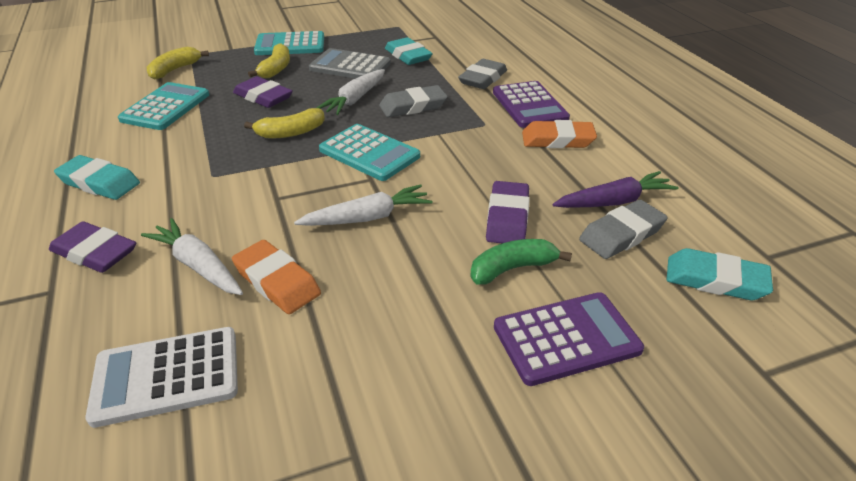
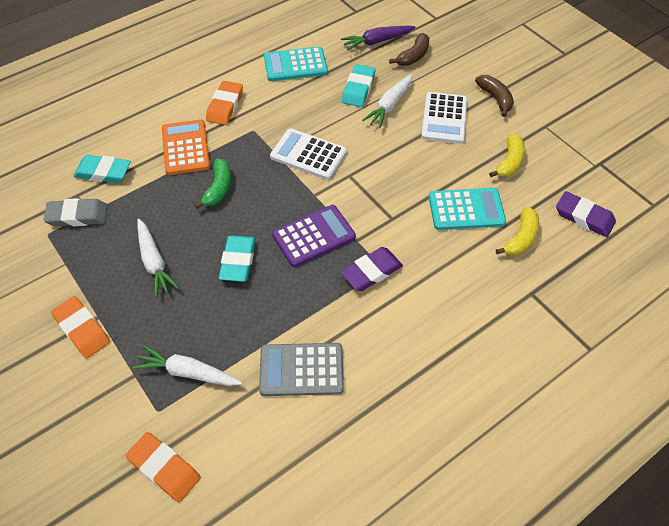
brown banana: none = 0 -> [389,33,429,66] [475,75,514,117] = 2
grey eraser: [379,85,448,117] [458,59,507,89] [579,200,667,259] = 3 -> [43,198,108,227] = 1
orange calculator: none = 0 -> [162,119,210,175] = 1
orange eraser: [232,240,321,314] [522,120,597,148] = 2 -> [51,296,110,358] [125,432,201,502] [206,81,243,125] = 3
purple calculator: [493,81,570,128] [494,292,644,386] = 2 -> [272,205,356,267] = 1
purple eraser: [49,221,136,273] [233,76,293,108] [486,181,530,243] = 3 -> [341,247,403,291] [556,191,616,237] = 2
turquoise calculator: [118,82,209,130] [254,31,324,55] [319,124,420,181] = 3 -> [264,46,328,81] [429,188,506,230] = 2
white calculator: [85,327,238,428] = 1 -> [270,128,347,180] [421,92,467,144] = 2
yellow banana: [147,47,209,80] [244,108,325,138] [248,44,290,78] = 3 -> [489,133,525,177] [496,207,539,256] = 2

